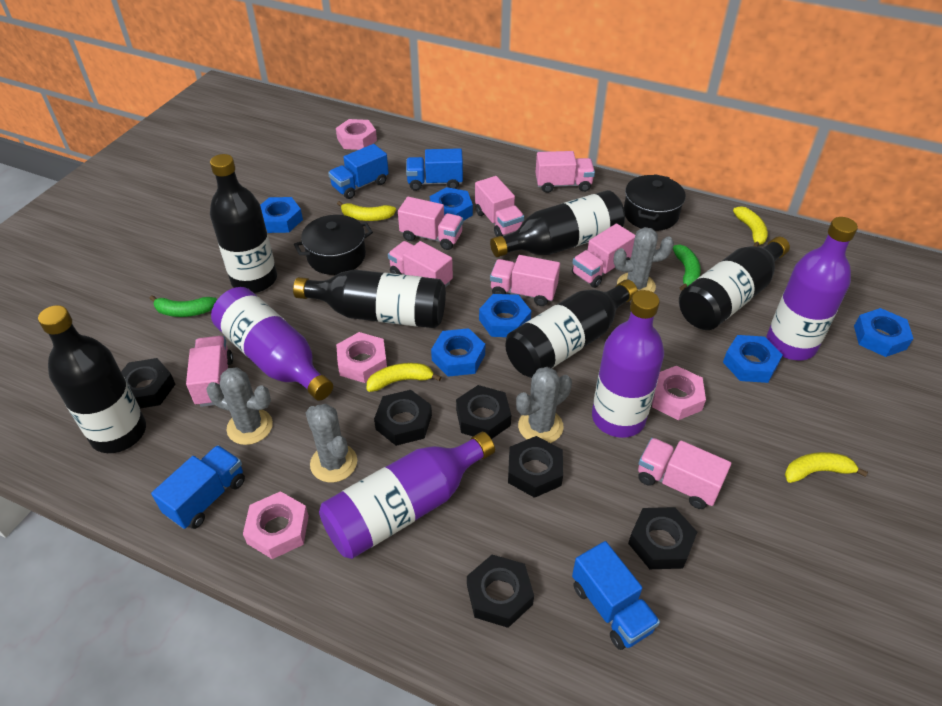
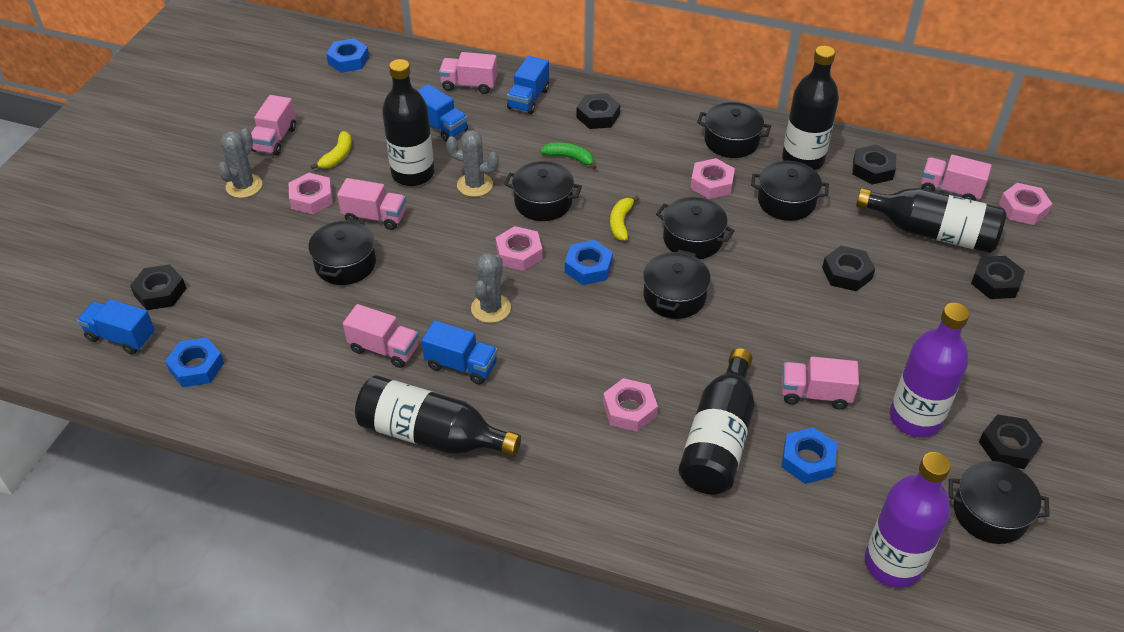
black bottle: [38,305,146,453] [210,154,277,293] [293,270,446,328] [490,190,625,257] [505,279,638,378] [679,237,790,330] = 6 -> [355,375,521,457] [382,59,434,186] [678,348,755,494] [782,46,839,170] [856,188,1007,253] = 5
black pot: [294,215,373,275] [624,174,686,231] = 2 -> [308,218,376,285] [504,161,582,221] [643,250,711,319] [656,197,735,259] [697,102,771,158] [751,161,829,221] [948,461,1050,544] = 7
blue nut: [260,197,303,233] [430,187,473,221] [431,328,485,377] [479,294,531,337] [723,335,783,383] [854,308,914,357] = 6 -> [165,337,224,387] [326,38,369,73] [565,240,613,285] [781,427,837,484] = 4
green banana: [149,295,217,317] [673,245,701,291] = 2 -> [540,142,596,169] = 1
grey cactus: [206,367,273,445] [306,404,357,483] [516,367,572,443] [613,227,674,293] = 4 -> [218,129,262,198] [446,130,499,197] [471,253,511,323] = 3
pink nut: [243,491,309,559] [336,119,377,150] [336,332,387,383] [652,366,706,420] = 4 -> [289,173,333,214] [496,226,543,271] [603,378,658,432] [690,158,735,199] [999,183,1052,225] = 5
pink truck: [186,336,233,407] [388,241,453,287] [398,197,463,250] [475,176,524,237] [490,255,560,306] [536,151,595,193] [572,224,635,288] [638,438,731,509] = 8 -> [251,95,296,156] [337,178,406,230] [343,304,419,368] [439,52,497,94] [782,357,859,409] [921,155,992,201] = 6
purple bottle: [211,287,333,401] [319,432,495,559] [592,290,664,438] [767,217,858,360] = 4 -> [865,452,951,588] [890,303,969,437] = 2
yellow banana: [337,201,396,221] [367,363,441,392] [733,206,768,247] [785,452,868,483] = 4 -> [310,131,352,169] [610,196,639,241] = 2

